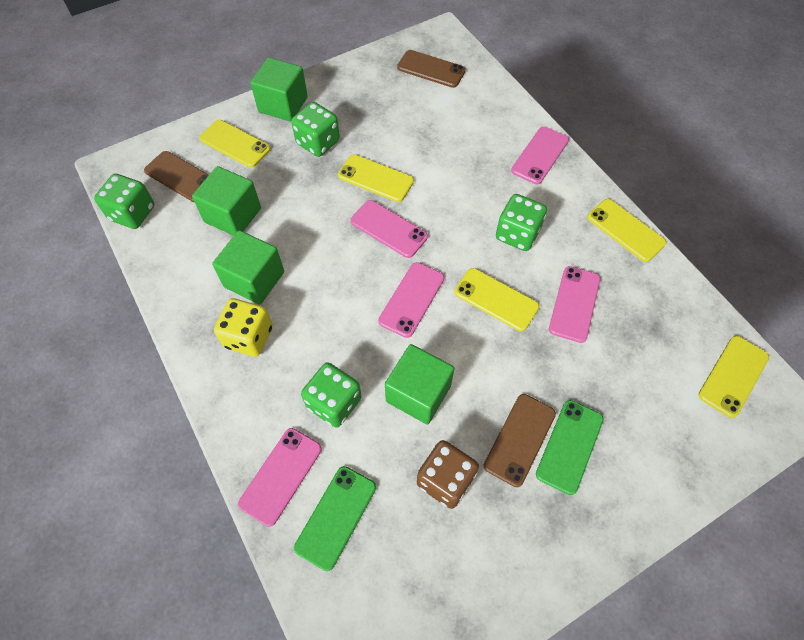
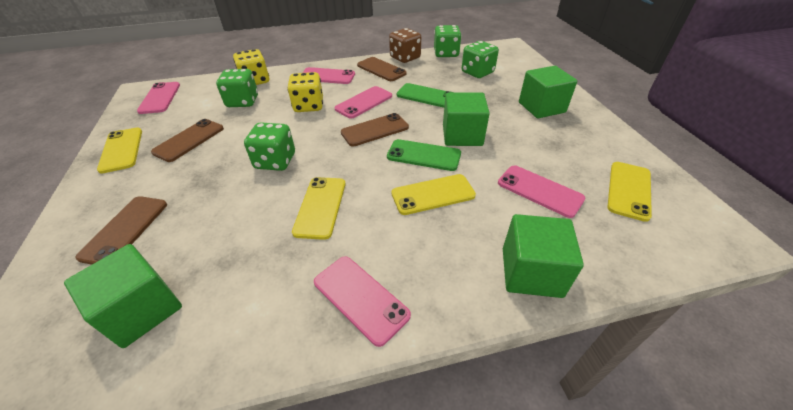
brown phone: [144,151,209,202] [397,50,466,88] [484,394,556,487] = 3 -> [75,197,167,265] [151,119,224,162] [341,113,409,147] [357,57,407,81] = 4
yellow dice: [214,298,273,357] = 1 -> [233,49,269,85] [287,72,323,112] = 2
yellow phone: [199,120,271,168] [338,154,414,202] [454,268,539,331] [587,199,666,262] [698,336,769,418] = 5 -> [97,128,142,174] [292,177,346,240] [391,174,476,215] [607,162,652,222] = 4

